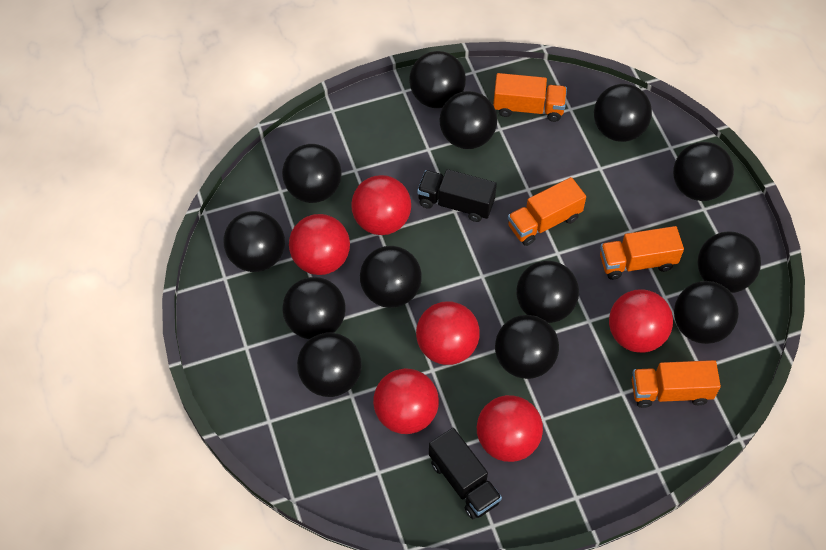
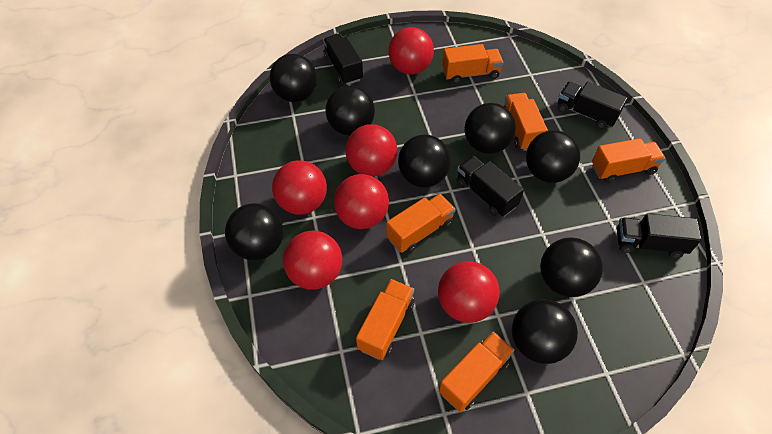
black ball: [223,211,285,272] [282,144,341,203] [283,277,345,339] [297,333,362,397] [360,246,422,308] [409,51,466,108] [439,91,497,149] [495,315,559,379] [516,261,579,323] [594,84,652,142] [673,142,734,201] [674,281,739,344] [698,231,761,293] = 13 -> [225,203,283,260] [270,54,317,102] [325,85,375,135] [398,135,451,187] [465,103,516,154] [512,299,578,364] [526,130,580,183] [540,237,603,297] = 8
black truck: [417,169,497,222] [429,428,502,519] = 2 -> [323,34,363,85] [457,156,524,217] [558,81,628,129] [617,213,702,258] = 4
orange truck: [493,73,567,122] [508,177,586,246] [600,226,684,280] [632,360,721,408] = 4 -> [356,279,414,360] [386,194,456,253] [439,332,515,412] [442,44,503,84] [504,93,548,151] [592,138,665,183] = 6

